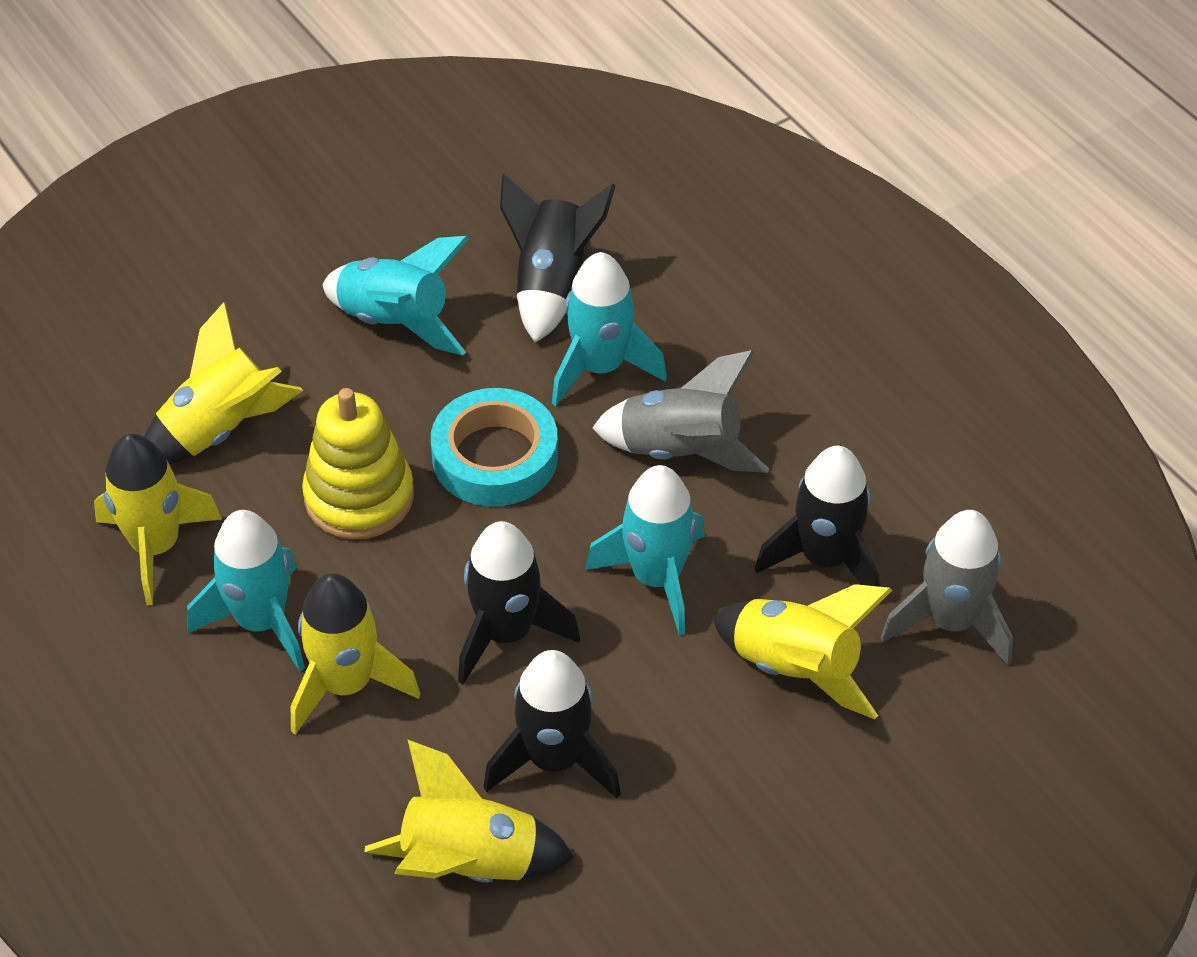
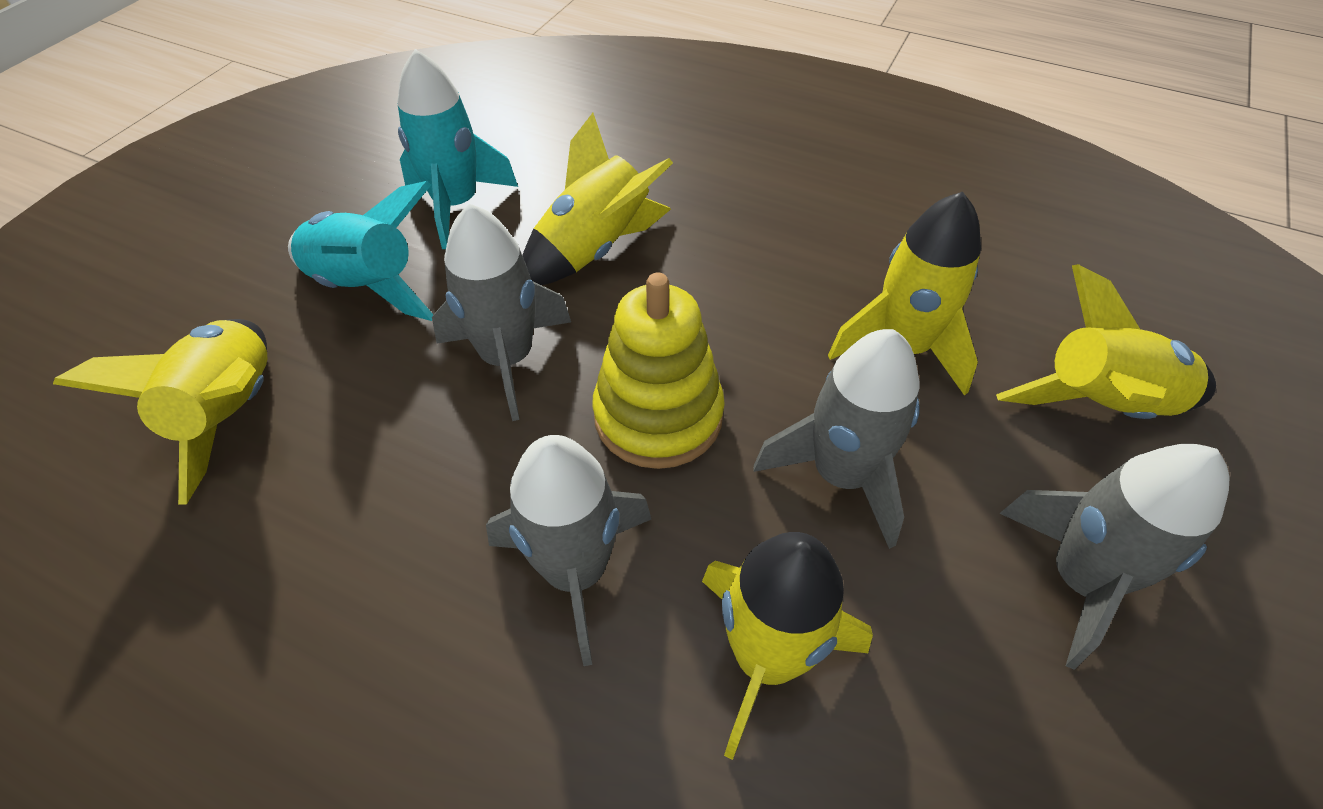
black rocket: [458,521,580,684] [484,650,621,799] [500,174,616,343] [755,446,880,587] = 4 -> none = 0
grey rocket: [592,350,769,473] [881,510,1013,665] = 2 -> [432,204,571,421] [486,435,651,666] [754,329,920,549] [999,444,1230,670] = 4
turquoise rocket: [187,510,305,671] [322,236,469,355] [552,252,667,406] [585,465,705,635] = 4 -> [288,181,433,321] [397,49,518,249] = 2
turquoise tape: [431,388,558,506] = 1 -> none = 0

